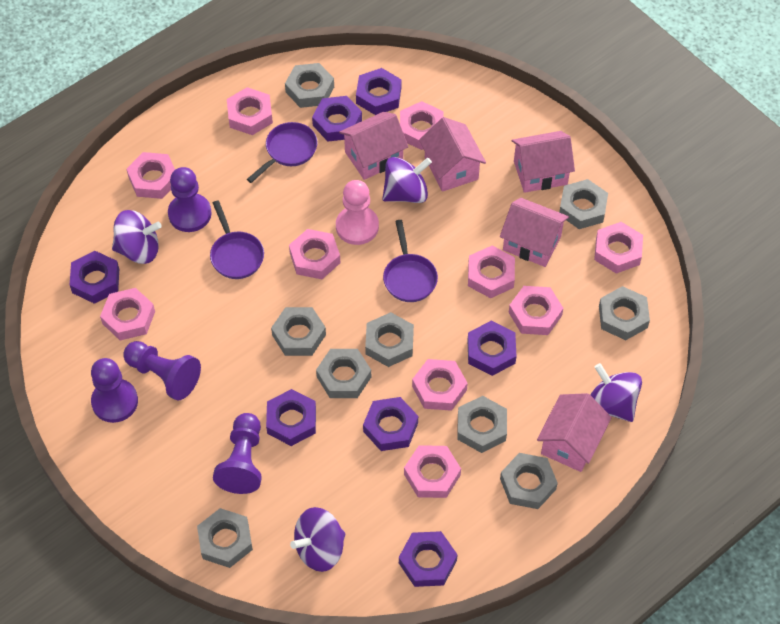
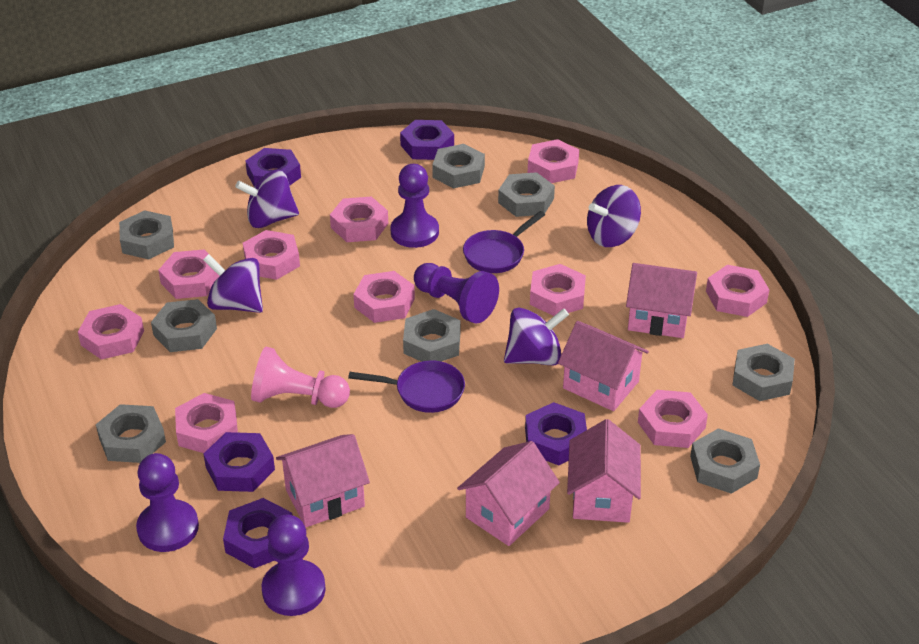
grey nut: [197,508,253,568] [271,307,326,356] [285,63,334,108] [316,349,371,398] [365,312,414,367] [457,396,507,453] [500,453,558,509] [559,179,608,229] [599,286,650,340] = 9 -> [96,404,166,463] [119,210,174,259] [151,299,217,352] [403,309,460,362] [432,144,485,188] [498,172,555,217] [690,428,760,494] [732,344,795,401] = 8
purple nut: [70,251,119,304] [266,389,316,446] [312,96,362,141] [356,68,401,115] [363,397,418,451] [399,531,458,587] [468,321,516,376] = 7 -> [203,432,275,492] [223,498,292,568] [245,148,301,187] [400,120,454,160] [525,402,587,465] = 5
purple pan: [210,200,264,279] [247,122,318,183] [383,220,438,302] = 3 -> [348,361,465,413] [463,211,545,273] = 2

